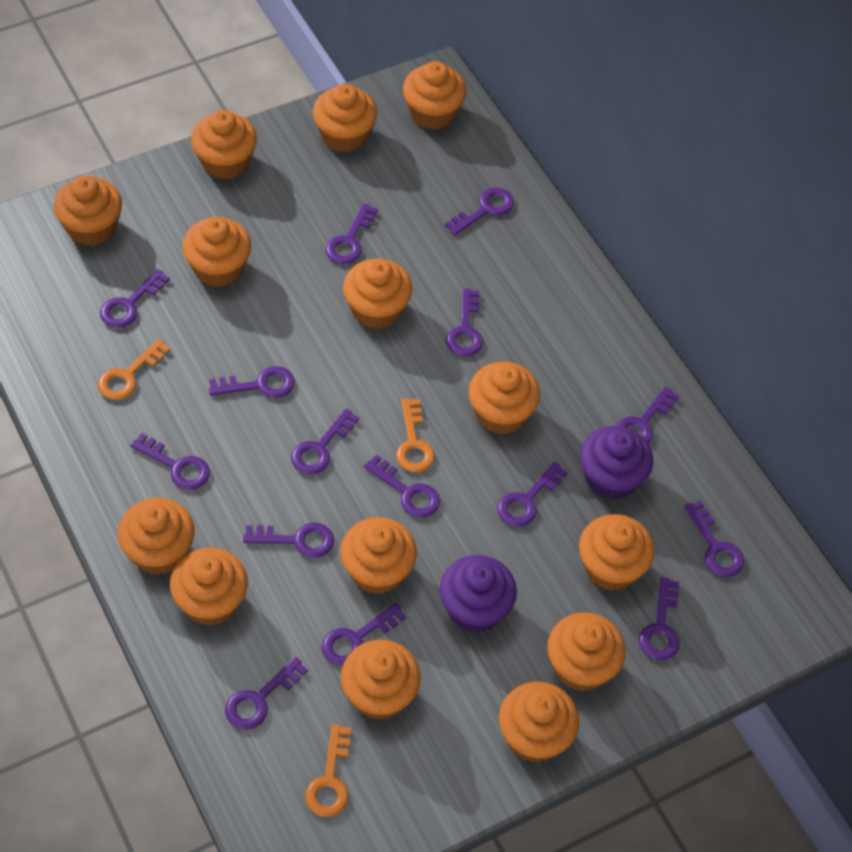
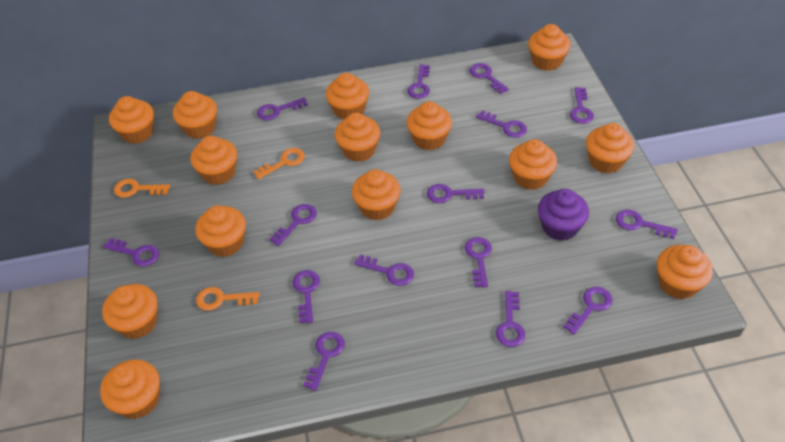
purple cupcake: [440,555,517,633] [580,426,653,500] = 2 -> [538,189,589,241] = 1

